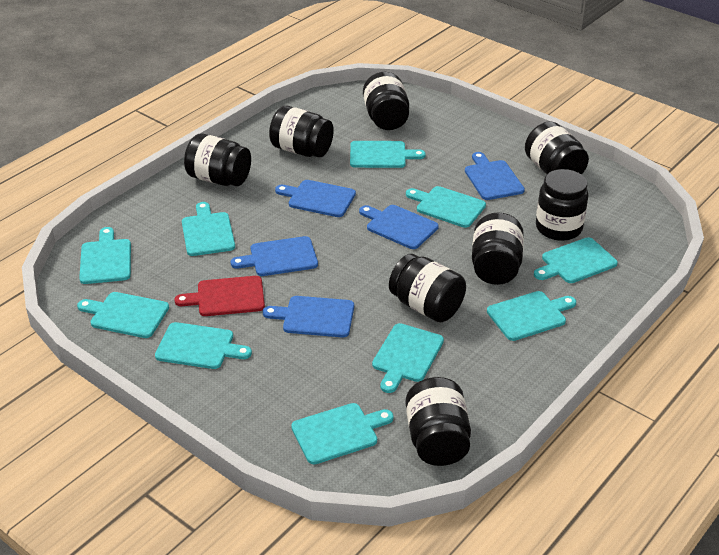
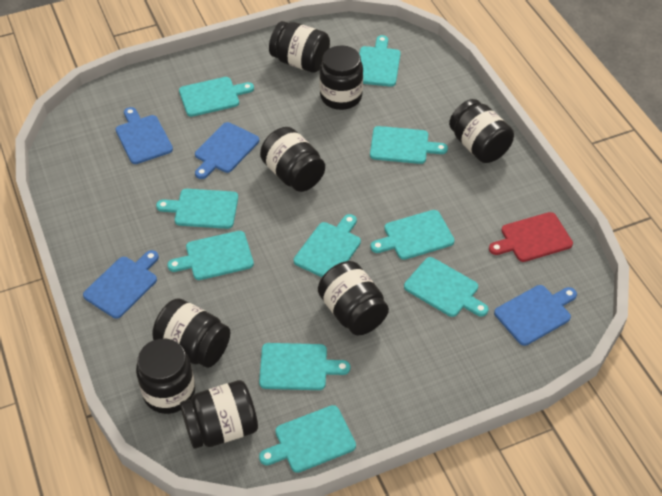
blue cutting board: [231,236,318,276] [263,296,354,337] [275,180,356,217] [359,205,439,249] [465,152,525,200] = 5 -> [83,250,159,319] [116,107,173,164] [195,122,259,179] [494,285,577,346] = 4

